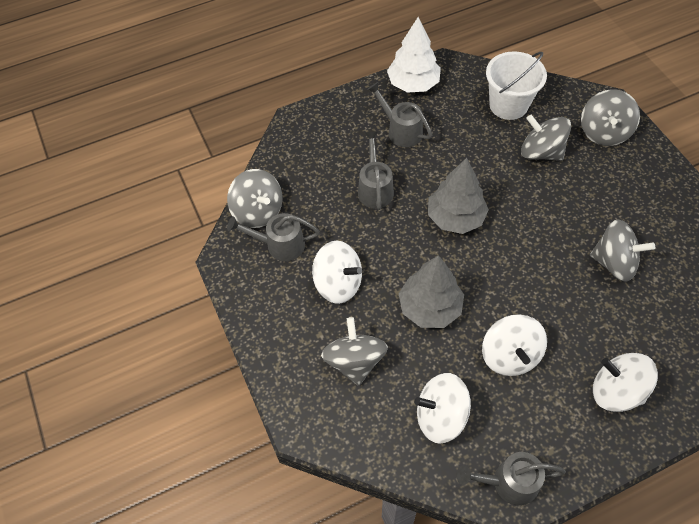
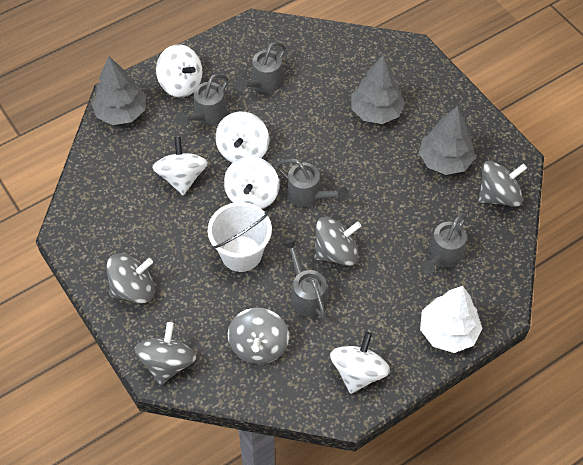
grey tree: [399,255,464,328] [428,158,489,234] = 2 -> [92,56,146,125] [351,55,405,124] [419,106,475,175] = 3
grey watering can: [227,213,320,261] [358,132,394,210] [367,82,432,147] [457,452,566,506] = 4 -> [176,74,228,126] [235,42,286,93] [276,159,349,207] [283,239,328,319] [420,213,467,275] = 5
white spinning top: [312,241,362,304] [414,373,471,444] [482,315,547,376] [593,353,658,412] = 4 -> [152,137,208,195] [156,44,202,97] [215,112,269,163] [224,156,279,209] [330,332,390,394] = 5

